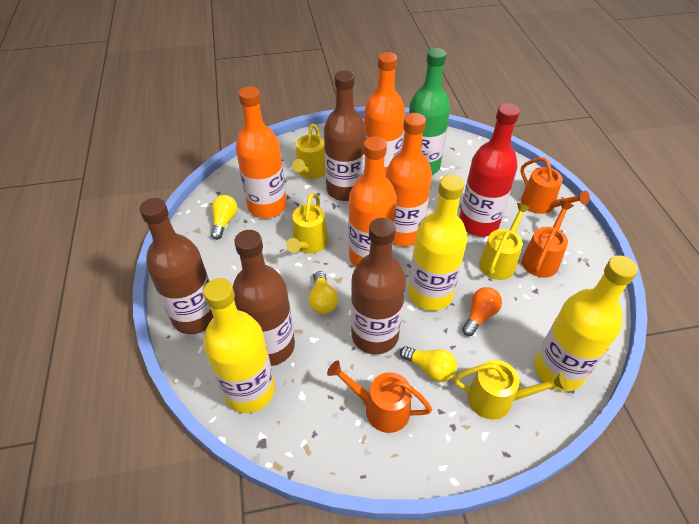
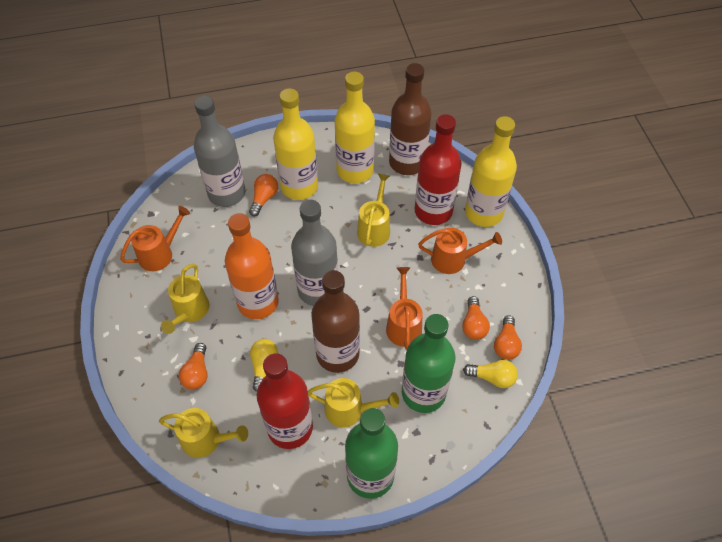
brown bottle: [139,198,213,334] [233,230,295,366] [324,70,366,201] [351,218,406,354] = 4 -> [311,270,360,373] [389,63,432,175] = 2
green bottle: [409,48,450,175] = 1 -> [345,408,398,499] [402,314,455,413] = 2
grey bottle: none = 0 -> [194,96,245,207] [291,200,338,306] = 2
orange bottle: [235,86,287,218] [349,136,397,267] [364,52,405,177] [386,113,432,246] = 4 -> [225,213,279,319] = 1
orange light bulb: [462,287,502,336] = 1 -> [179,343,208,390] [249,174,278,216] [462,296,490,340] [494,315,522,360] = 4
red bottle: [459,103,520,236] = 1 -> [257,353,313,449] [415,114,461,225] = 2
yellow light bulb: [211,195,238,240] [309,271,338,314] [400,346,457,382] = 3 -> [250,339,278,392] [463,360,518,388] = 2

